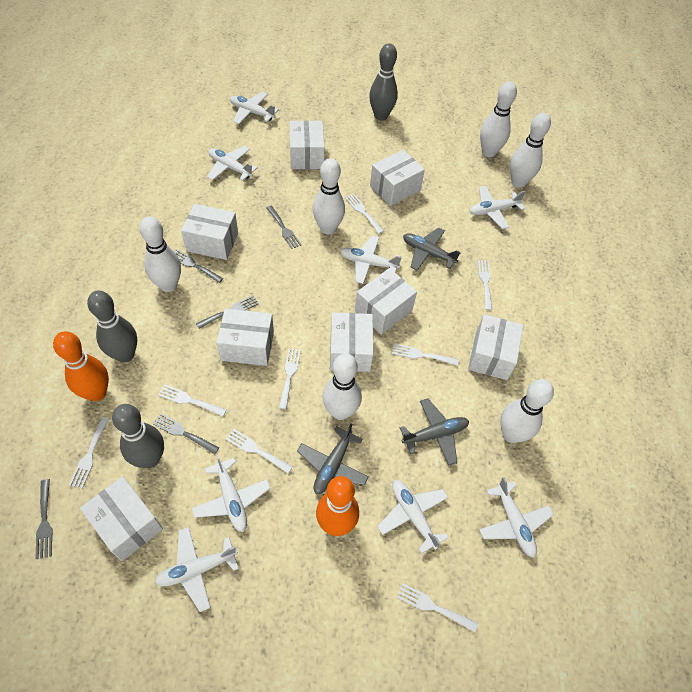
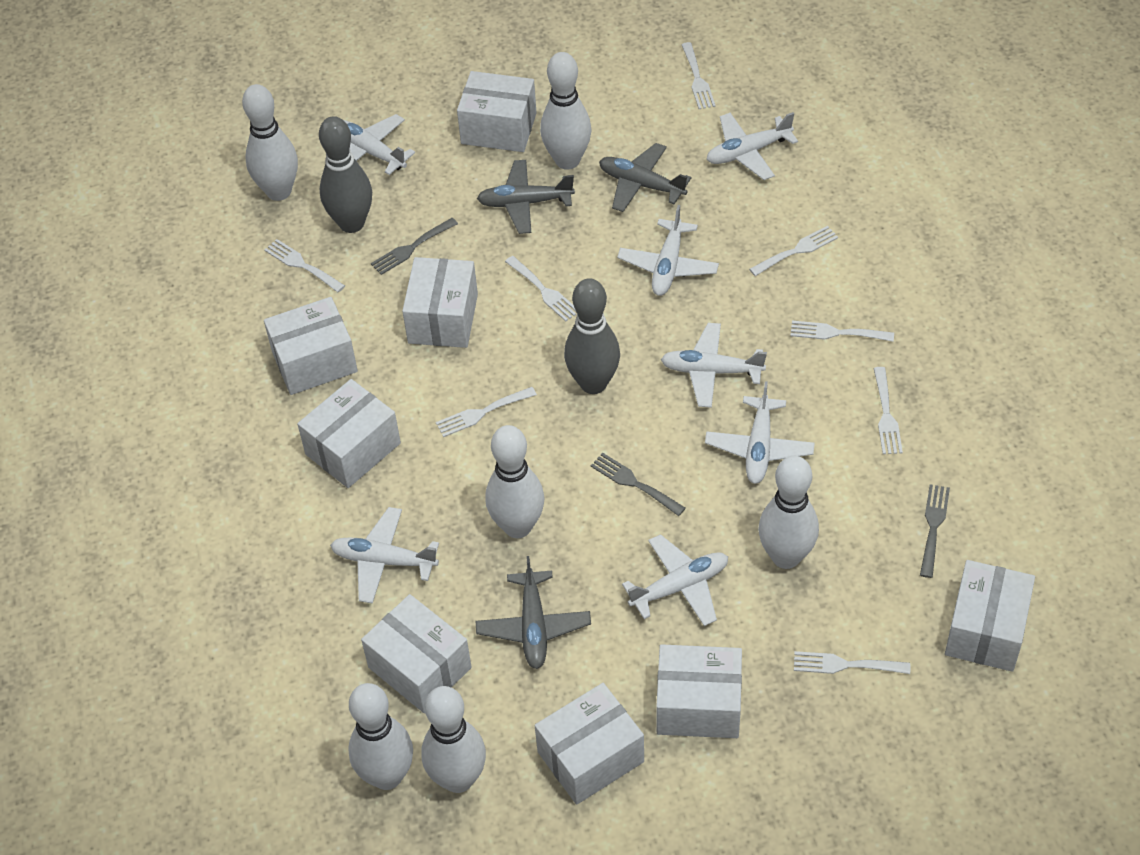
grey bowling pin: [87,290,137,363] [112,404,164,468] [369,43,398,120] = 3 -> [319,116,372,233] [564,278,620,394] = 2
grey fork: [35,479,52,559] [153,413,219,454] [174,249,223,283] [196,295,259,329] [266,206,301,249] = 5 -> [371,218,458,275] [590,453,686,516] [920,484,950,578] = 3
orange bowling pin: [53,332,109,401] [316,476,359,536] = 2 -> none = 0
white plane: [155,527,239,612] [192,454,270,532] [207,146,258,181] [230,92,279,124] [340,235,402,284] [377,480,449,554] [469,186,526,229] [479,477,554,558] = 8 -> [330,507,439,604] [343,114,415,175] [617,205,719,296] [622,534,728,626] [661,323,767,408] [705,381,815,484] [706,112,798,180] = 7

